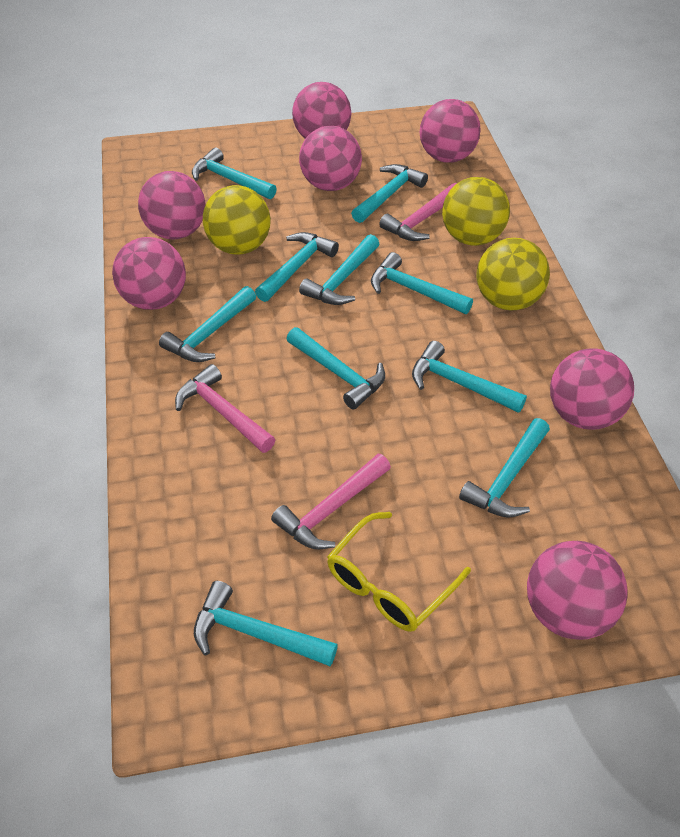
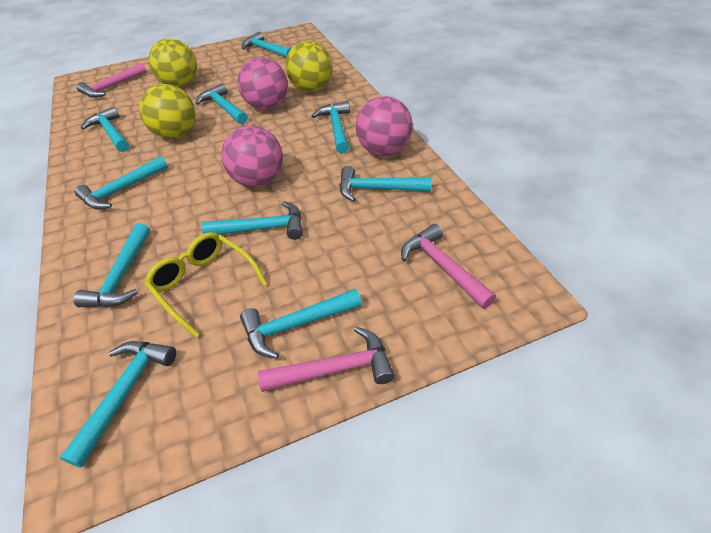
pink ball: [112,237,186,310] [138,171,206,239] [292,82,351,139] [299,126,362,191] [419,99,481,163] [527,541,627,640] [550,348,634,430] = 7 -> [221,125,283,187] [238,57,288,110] [356,96,413,156] = 3

